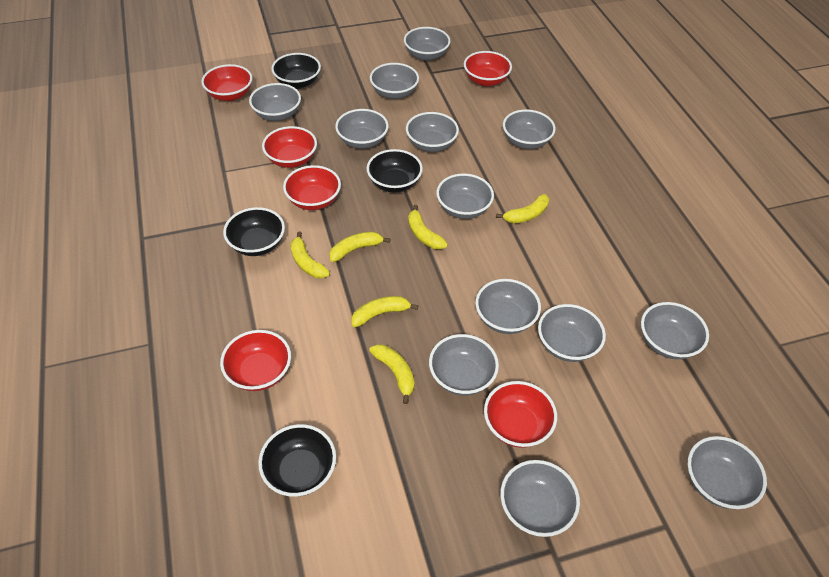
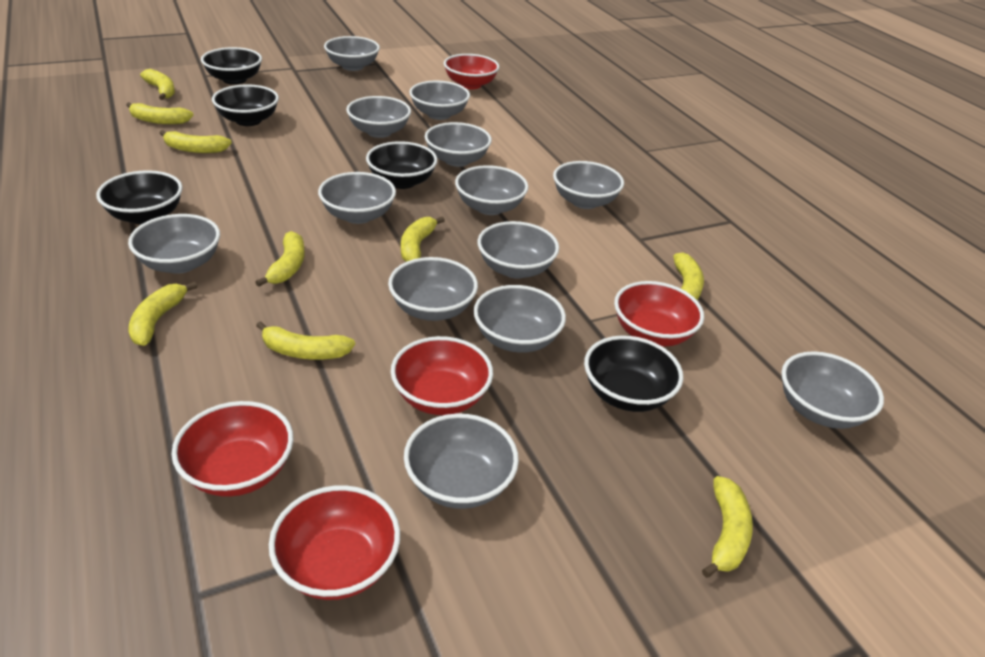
black bowl: [223,207,285,256] [258,424,336,497] [271,53,321,89] [367,149,423,193] = 4 -> [96,170,183,225] [201,47,262,85] [212,84,279,126] [366,141,438,189] [584,336,683,412] = 5
red bowl: [201,64,252,101] [220,330,291,391] [262,126,317,168] [283,165,341,210] [464,51,512,86] [484,381,557,448] = 6 -> [171,401,294,497] [269,485,400,600] [391,336,493,415] [444,54,499,89] [614,281,704,346] = 5
yellow banana: [291,232,330,278] [329,232,390,262] [351,296,418,327] [369,344,414,404] [408,205,448,249] [496,194,549,223] = 6 -> [126,102,193,124] [128,281,197,346] [140,69,175,100] [160,130,232,153] [255,231,305,287] [256,321,355,360] [401,216,445,262] [673,253,704,300] [702,476,753,578] = 9

